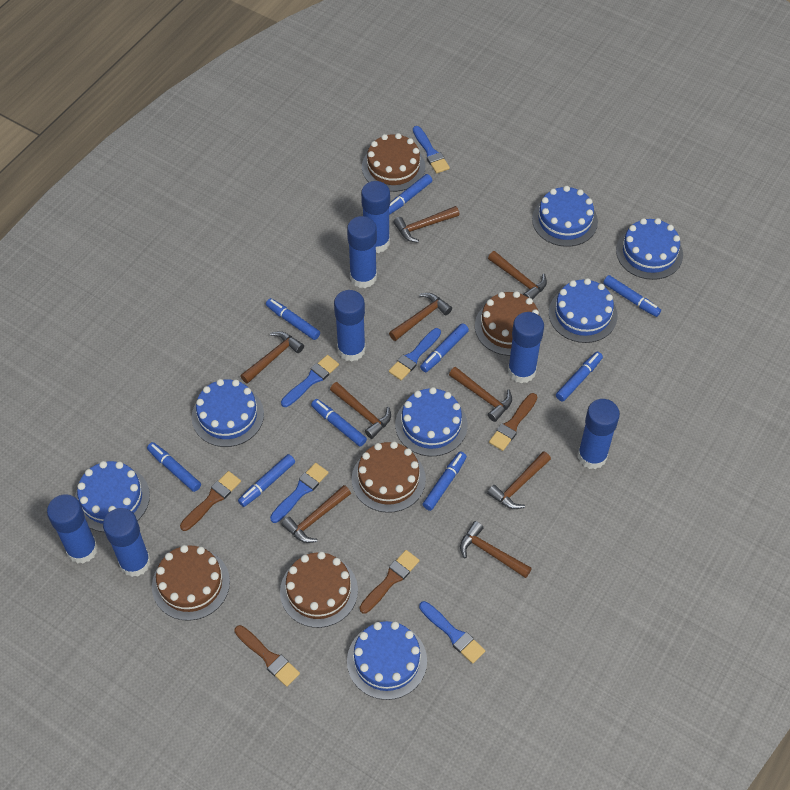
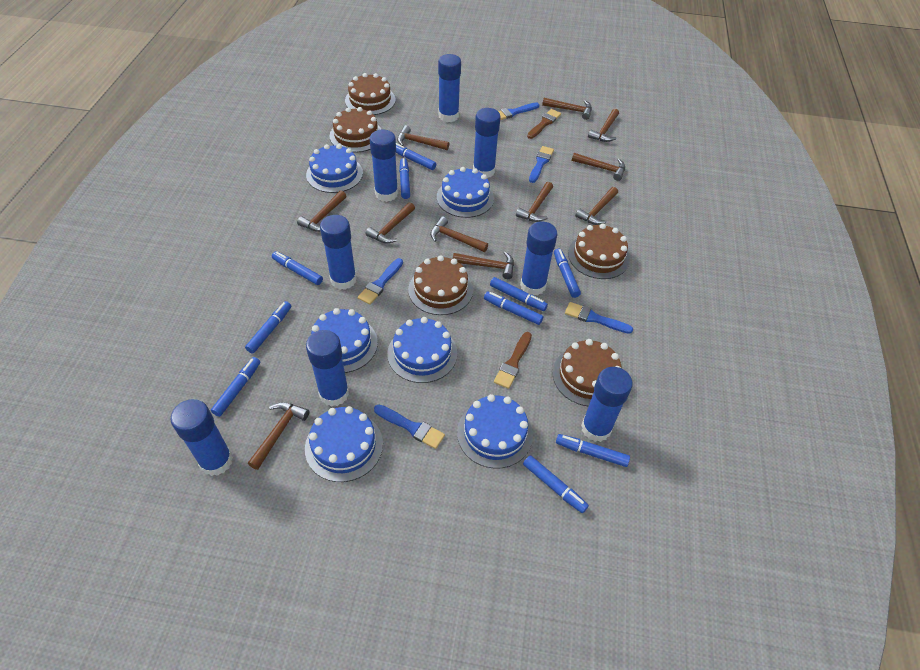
blue cake: [75,461,150,532] [192,379,264,447] [347,621,427,700] [395,387,468,456] [532,186,598,247] [549,278,617,343] [616,218,683,280] = 7 -> [305,406,383,482] [306,144,363,193] [311,308,378,373] [387,317,457,383] [437,167,494,218] [457,394,533,469] = 6
blue glue stick: [47,494,98,564] [103,508,151,577] [334,290,366,362] [347,216,377,288] [361,181,390,253] [508,312,544,383] [578,399,620,469] = 7 -> [170,399,233,476] [306,330,349,407] [320,215,357,290] [370,130,398,202] [438,54,461,122] [473,108,501,178] [520,221,557,295] [581,367,633,442] = 8
blue marker: [147,442,201,492] [238,454,295,507] [266,298,320,340] [311,399,367,447] [389,174,432,215] [420,323,469,372] [422,451,467,511] [556,352,603,402] [603,275,661,317] = 9 -> [211,357,260,417] [245,301,291,354] [272,251,323,285] [396,143,436,170] [399,158,410,199] [484,292,543,325] [490,277,548,311] [523,455,589,513] [554,248,581,298] [556,434,630,467] = 10
brown brush: [180,471,241,531] [234,625,300,687] [359,550,420,614] [489,393,537,451] = 4 -> [494,332,532,389] [527,109,561,139] = 2
brown hammer: [241,331,304,384] [281,485,351,543] [330,382,391,439] [389,293,452,341] [393,206,460,243] [449,367,512,422] [460,521,532,578] [487,451,551,509] [488,251,547,300] = 9 -> [248,402,309,470] [297,191,347,232] [365,202,415,243] [397,125,449,150] [430,217,488,252] [453,252,514,279] [516,182,553,222] [542,98,592,120] [572,153,625,181] [575,187,618,225] [588,109,619,142] = 11

